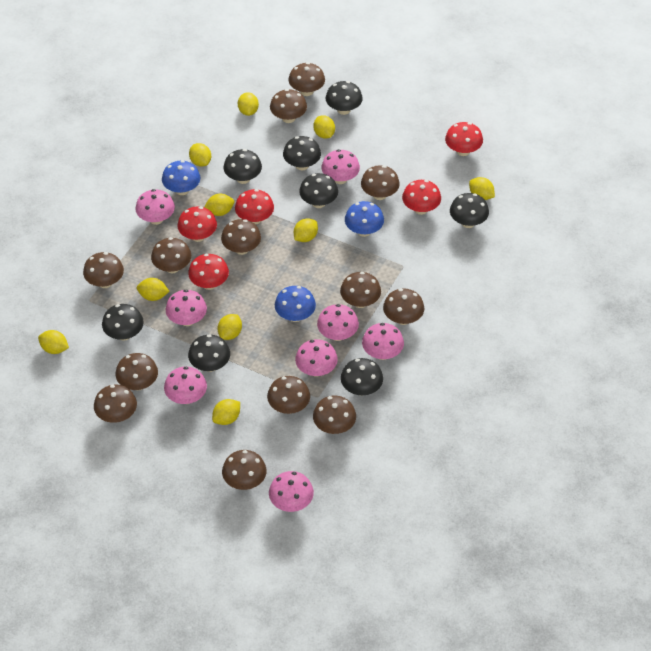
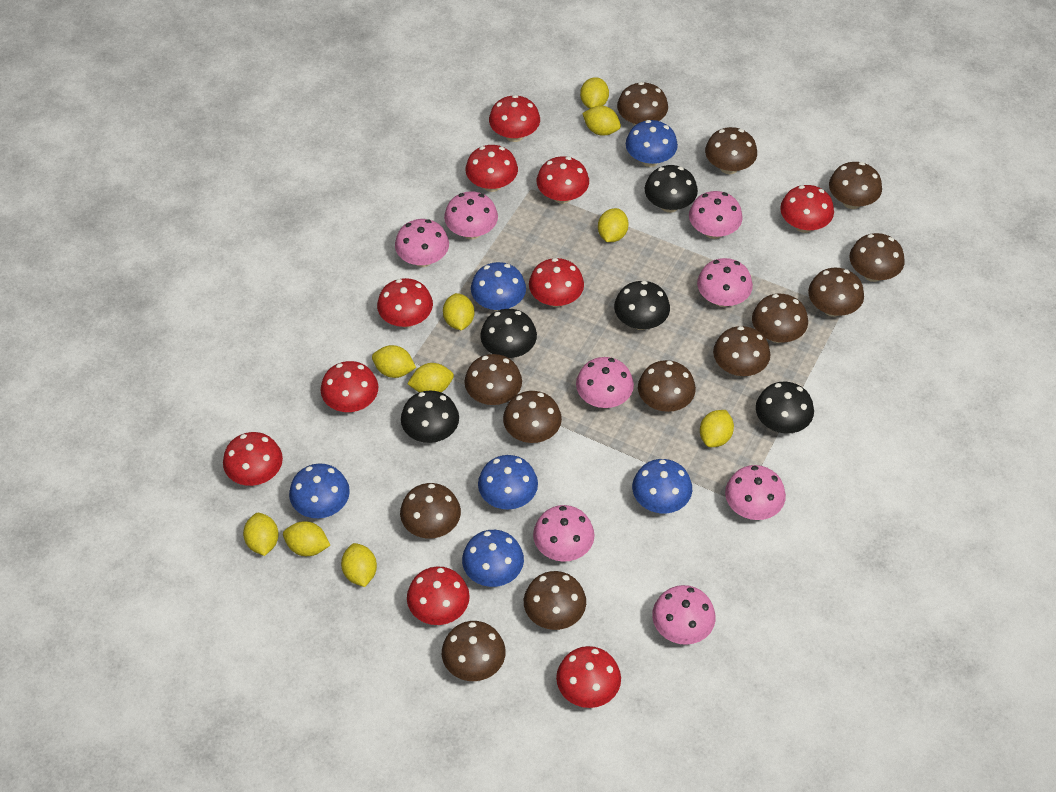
black mushroom: [102,304,144,341] [188,334,230,372] [223,149,262,184] [283,136,321,170] [299,173,338,208] [326,81,363,115] [341,358,383,396] [450,193,489,228] = 8 -> [401,391,459,443] [480,309,537,358] [614,281,670,330] [645,165,698,213] [756,382,814,433] = 5
blue mushroom: [162,160,200,195] [275,286,316,322] [345,201,384,237] = 3 -> [289,464,350,518] [462,530,524,587] [471,262,526,311] [478,455,538,510] [626,120,678,167] [632,459,692,513] = 6
red mushroom: [177,206,217,242] [188,254,229,290] [235,189,274,224] [402,180,441,215] [445,122,483,156] = 5 -> [223,432,283,486] [321,361,378,412] [377,278,433,328] [407,566,470,625] [465,145,518,192] [489,95,540,142] [529,258,584,307] [537,156,589,204] [556,646,621,708] [780,185,834,233] = 10

